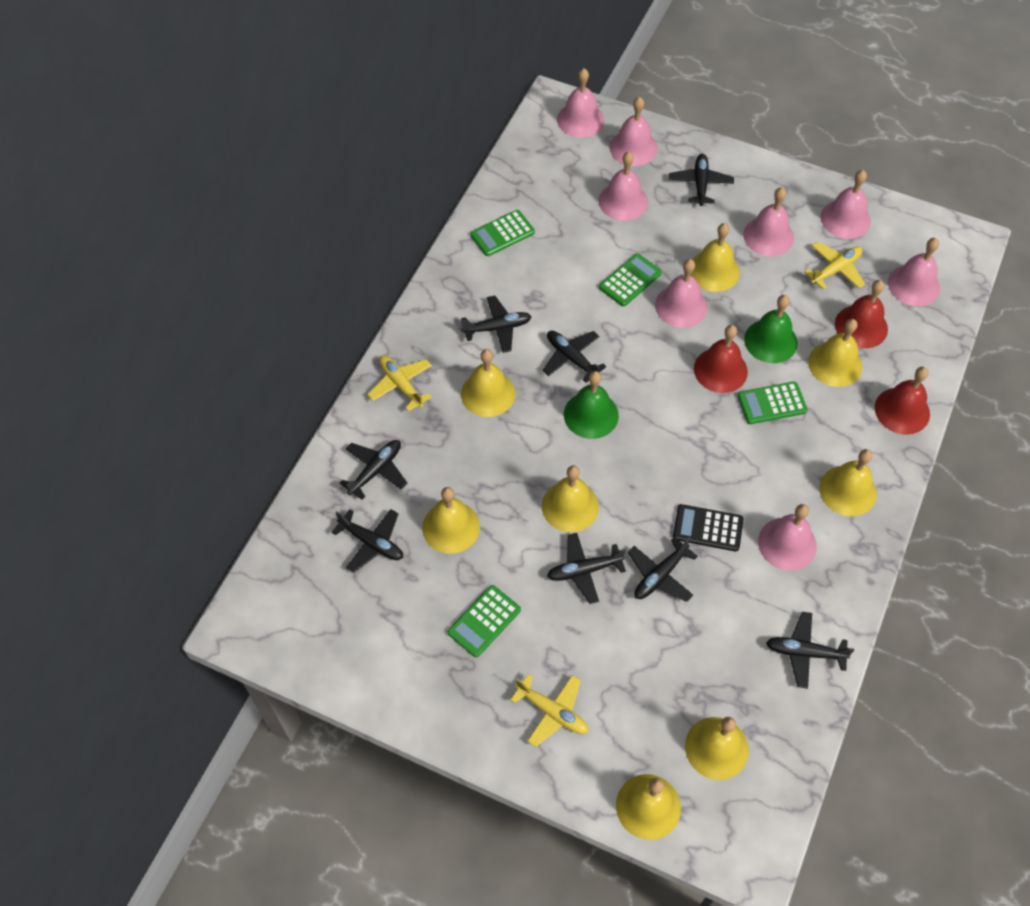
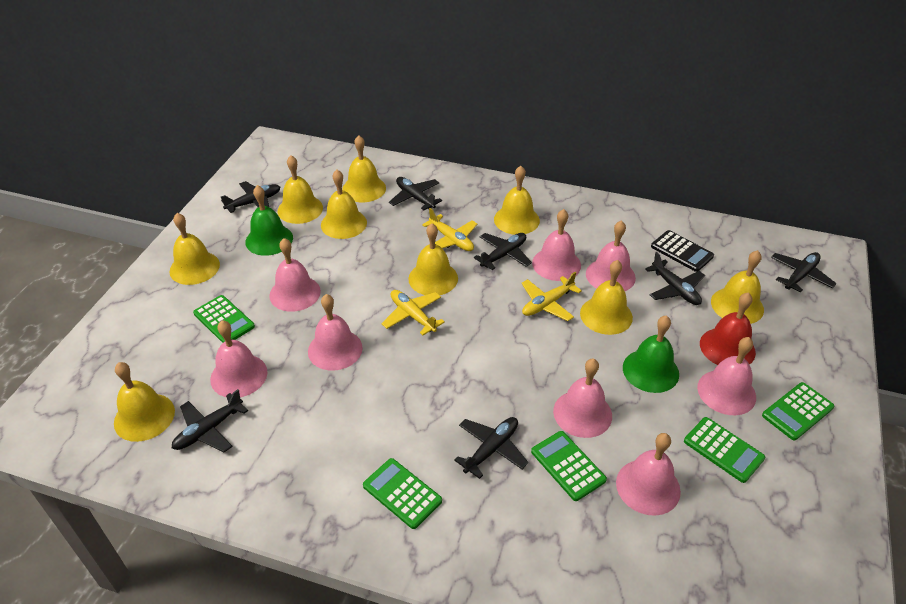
black plane: [332,509,403,573] [340,440,407,500] [461,296,532,353] [542,331,606,383] [547,533,626,604] [628,537,698,602] [669,154,734,206] [766,612,854,689] = 8 -> [172,389,248,452] [221,181,280,213] [389,177,442,210] [454,417,528,479] [474,233,532,270] [645,252,705,305] [771,252,837,292] = 7
green calculator: [448,585,521,657] [470,210,535,256] [599,253,662,307] [738,381,808,424] = 4 -> [193,295,255,343] [363,458,442,529] [531,431,607,501] [684,417,765,483] [762,382,834,440] = 5
red bell: [694,325,748,393] [835,280,888,348] [875,367,930,435] = 3 -> [700,292,756,365] = 1
yellow bell: [422,487,480,554] [461,349,515,417] [542,465,599,532] [616,774,681,840] [685,717,749,780] [691,223,740,292] [808,319,862,387] [819,449,877,516] = 8 -> [114,362,175,442] [169,213,220,285] [278,155,323,224] [321,170,367,239] [342,135,386,202] [408,223,458,295] [494,166,540,235] [580,260,633,335] [711,250,764,324] = 9

